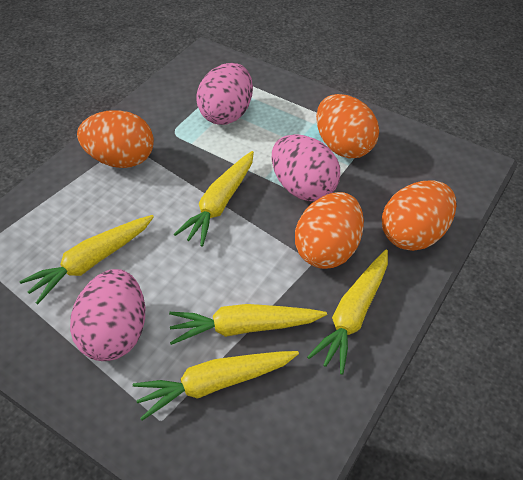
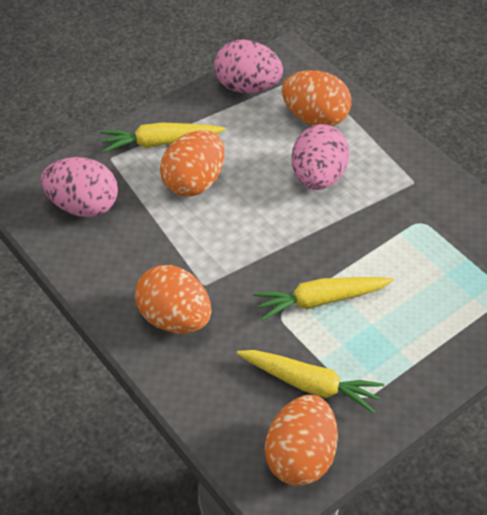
yellow carrot: [19,215,154,304] [133,351,299,420] [169,304,327,345] [174,151,254,247] [307,250,388,375] = 5 -> [100,123,226,153] [237,350,384,414] [253,277,394,321] = 3

